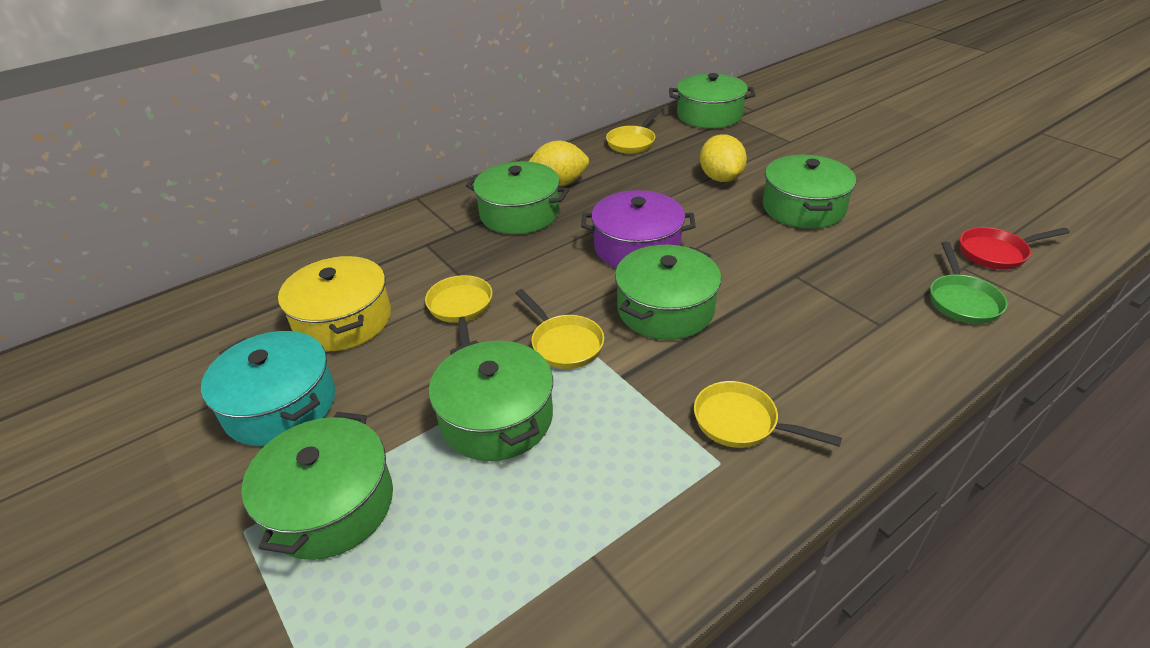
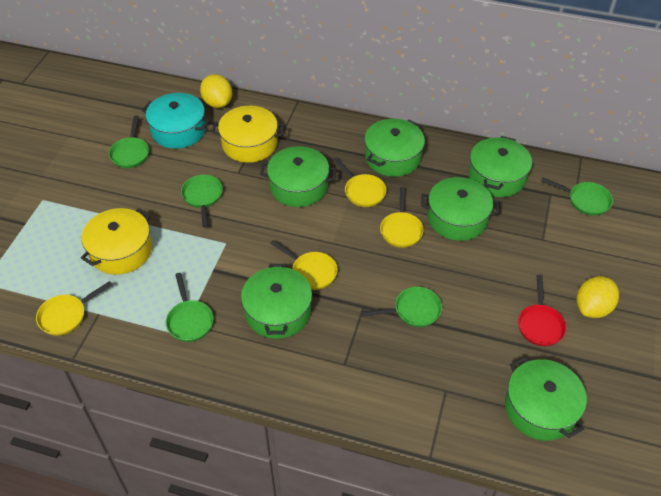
green pan: [930,242,1008,324] = 1 -> [108,115,149,168] [166,273,214,342] [181,175,223,227] [362,287,442,327] [541,178,613,216] = 5
purple pot: [581,190,696,268] = 1 -> none = 0
yellow pot: [278,256,391,351] = 1 -> [81,208,152,275] [212,106,285,163] = 2

